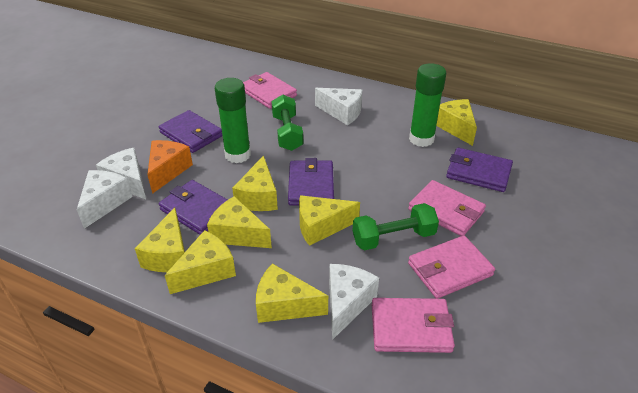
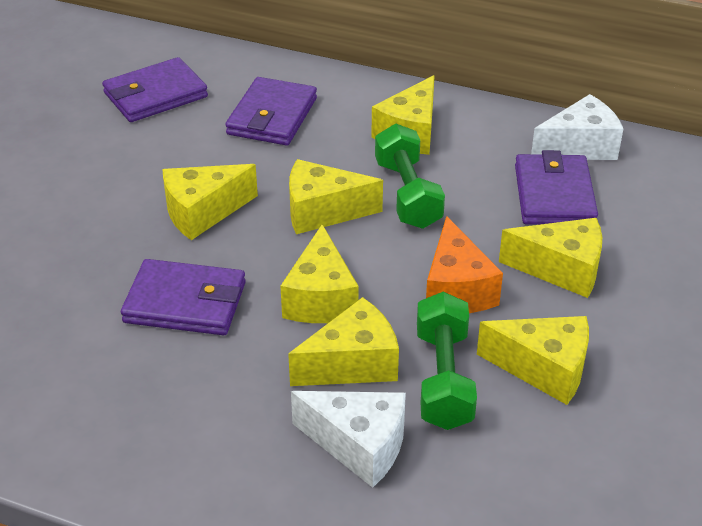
green glue stick: [215,78,251,163] [409,63,446,147] = 2 -> none = 0
pink wallet: [243,72,297,109] [372,298,455,353] [408,180,486,236] [408,235,495,299] = 4 -> none = 0
white cheese: [77,170,133,229] [96,148,146,199] [315,88,362,125] [329,264,379,340] = 4 -> [291,391,406,488] [531,94,623,160] = 2

